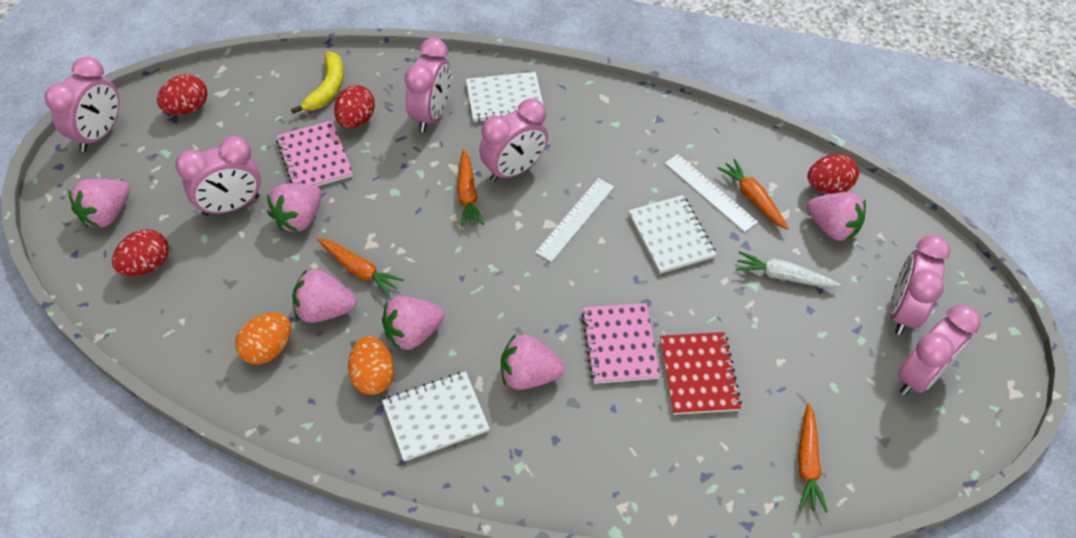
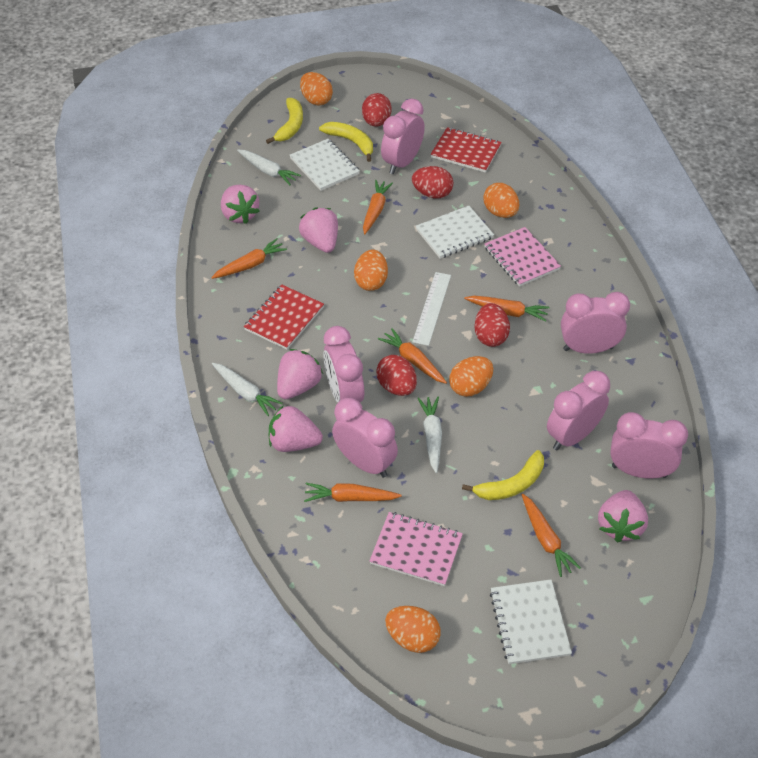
orange carrot: [316,238,404,297] [457,149,484,227] [717,159,789,230] [798,403,828,513] = 4 -> [211,239,287,279] [304,483,402,502] [363,180,393,234] [378,328,447,384] [464,295,550,322] [522,494,581,577] = 6
orange egg: [235,312,291,365] [348,336,394,395] = 2 -> [300,72,333,105] [354,250,388,291] [385,606,441,653] [449,356,493,397] [483,183,519,218] = 5
pink strawberry: [69,179,130,228] [267,183,322,232] [292,269,357,323] [382,296,445,351] [501,334,565,390] [807,192,866,242] = 6 -> [221,185,259,224] [269,406,323,452] [277,349,323,399] [299,207,338,253] [598,490,648,542] = 5
red notebook: [660,332,742,415] = 1 -> [244,285,324,350] [431,127,502,173] = 2
white carrot: [736,251,840,287] = 1 -> [212,363,283,416] [237,150,301,185] [417,397,442,473] = 3
white ruler: [535,178,614,262] [665,154,758,232] = 2 -> [412,272,451,346] = 1
yellow banana: [291,51,344,114] = 1 -> [266,98,303,144] [319,122,373,162] [462,450,544,500] = 3

